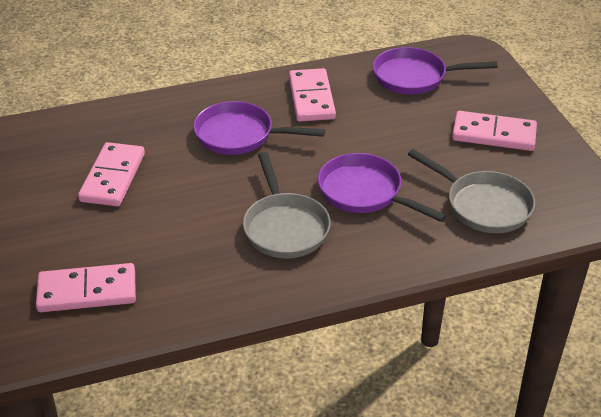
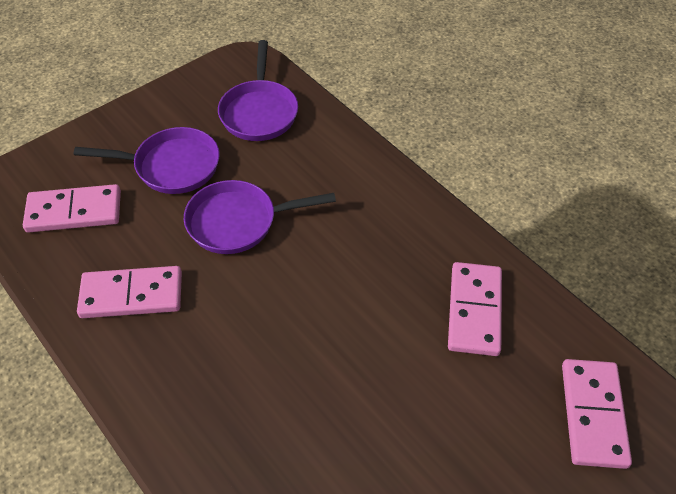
grey pan: [243,152,331,258] [408,149,535,233] = 2 -> none = 0

